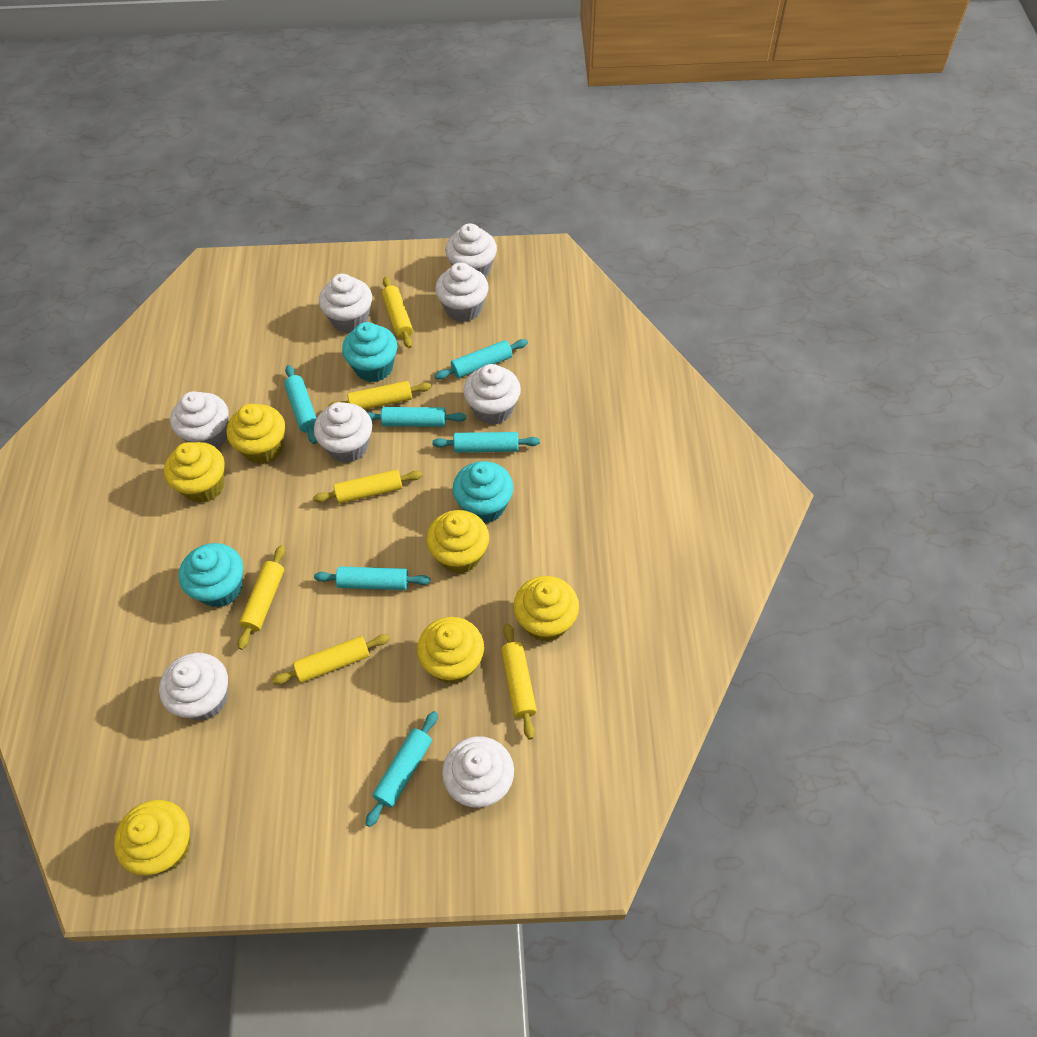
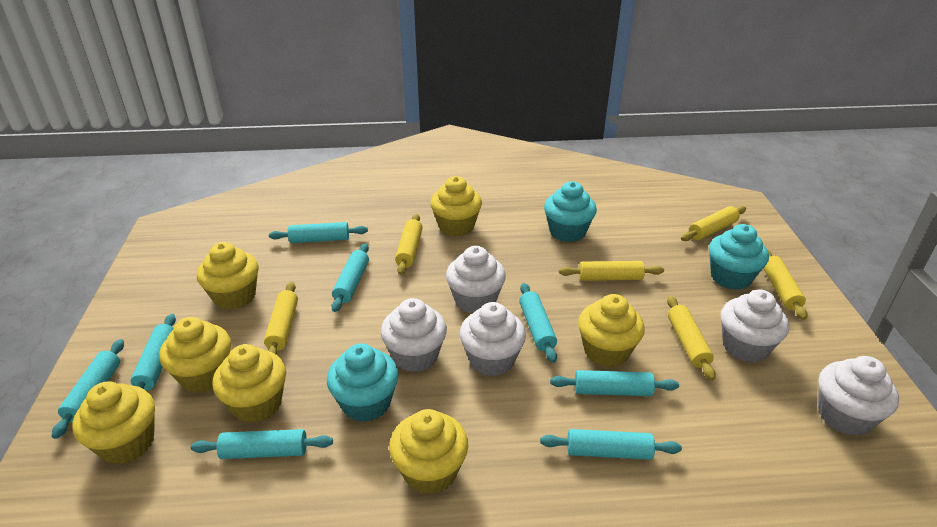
turquoise rolling pin: [284,365,317,444] [314,567,431,590] [366,711,438,827] [367,407,466,427] [432,432,540,453] [435,339,528,380] = 6 -> [51,339,124,439] [130,314,176,391] [191,429,333,459] [269,222,368,243] [331,243,369,312] [519,283,557,363] [540,429,682,460] [550,370,679,396] = 8
white cupcake: [159,653,228,721] [170,391,229,449] [314,402,372,463] [319,274,372,333] [435,262,488,322] [442,736,514,808] [445,224,497,278] [464,364,521,425] = 8 -> [381,298,447,372] [446,246,506,313] [460,302,526,376] [721,289,789,363] [818,356,899,436] = 5
yellow cupcake: [114,800,190,875] [164,442,225,503] [226,404,285,464] [417,617,484,684] [426,510,489,574] [513,576,579,642] = 6 -> [72,382,155,464] [159,317,231,393] [197,242,258,310] [213,344,286,423] [389,409,468,495] [430,176,482,237] [578,294,645,367] = 7

